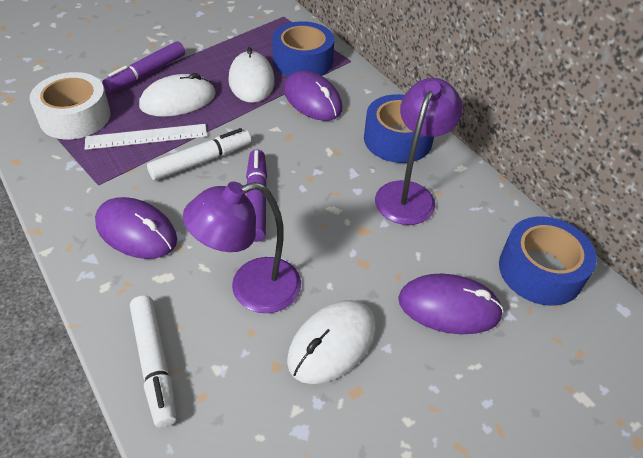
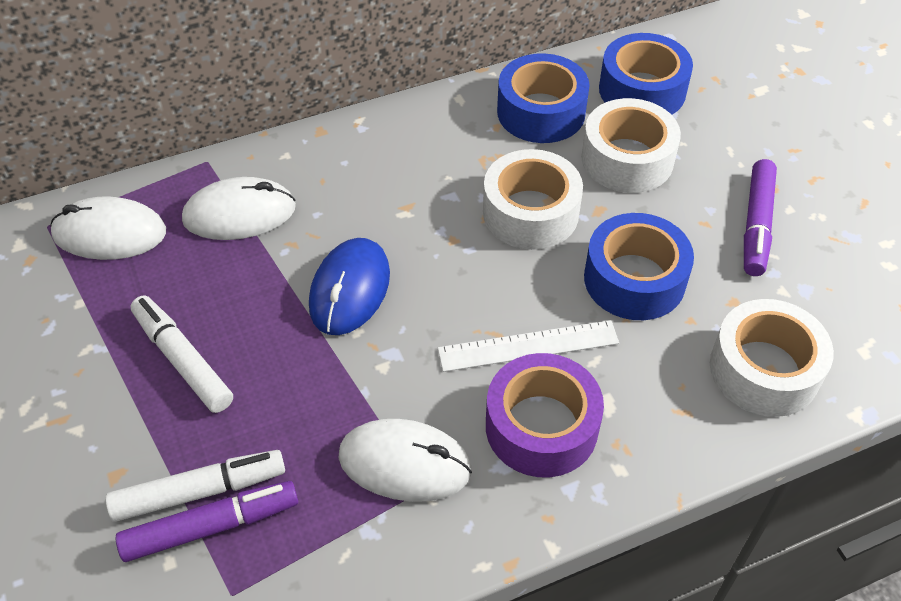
blue mouse: none = 0 -> [309,238,390,335] = 1
purple lamp: [183,182,301,313] [375,78,463,225] = 2 -> none = 0
purple mouse: [95,197,177,259] [284,71,342,121] [398,274,504,334] = 3 -> none = 0
purple tape: none = 0 -> [486,353,604,477] = 1
white tape: [30,72,111,139] = 1 -> [483,149,583,250] [581,98,681,193] [710,299,834,417] = 3

